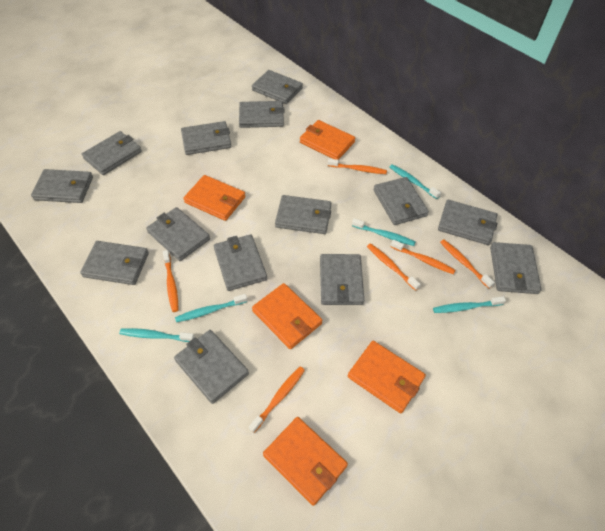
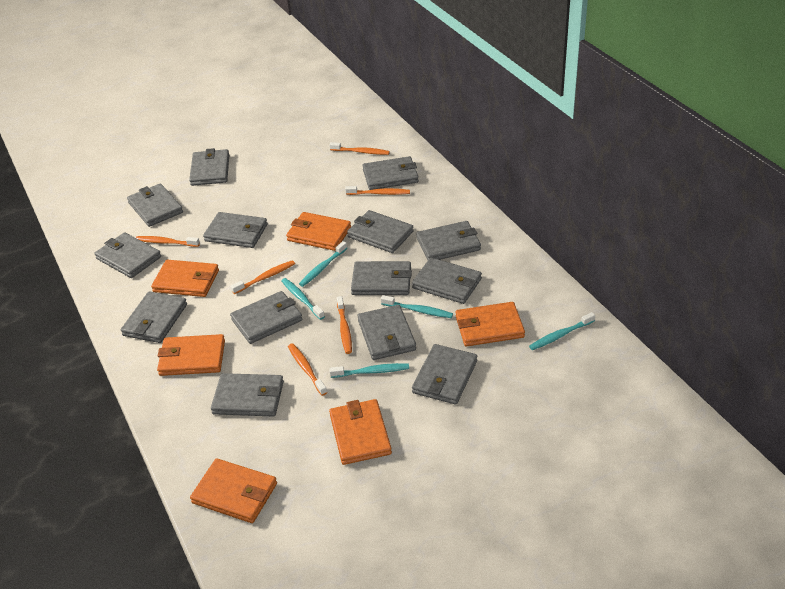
orange wallet: [183,175,246,221] [252,283,322,349] [263,417,348,506] [300,120,355,160] [348,341,426,413] = 5 -> [151,260,219,297] [157,334,225,376] [190,458,277,523] [286,212,351,251] [329,399,392,465] [455,302,525,346] = 6

